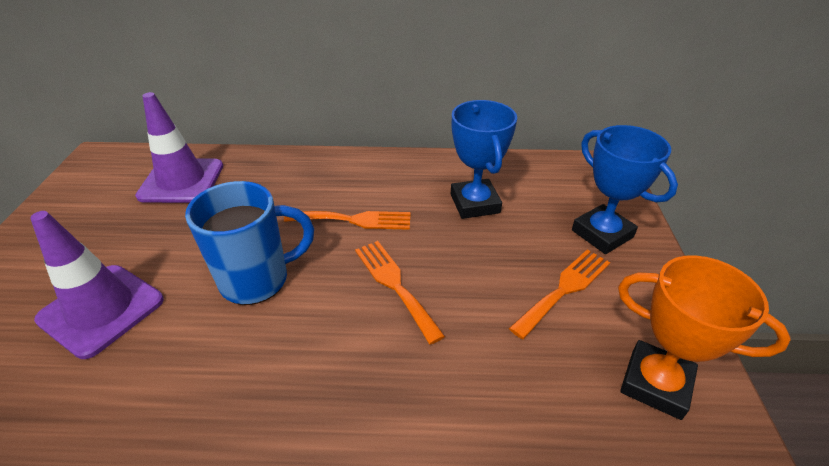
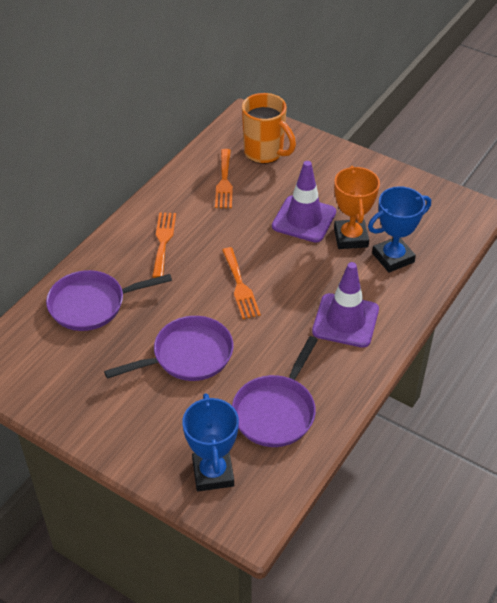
blue mug: [185,181,314,305] = 1 -> none = 0
orange mug: none = 0 -> [242,93,296,164] = 1
purple pan: none = 0 -> [46,270,172,331] [104,316,233,381] [232,336,318,447] = 3

